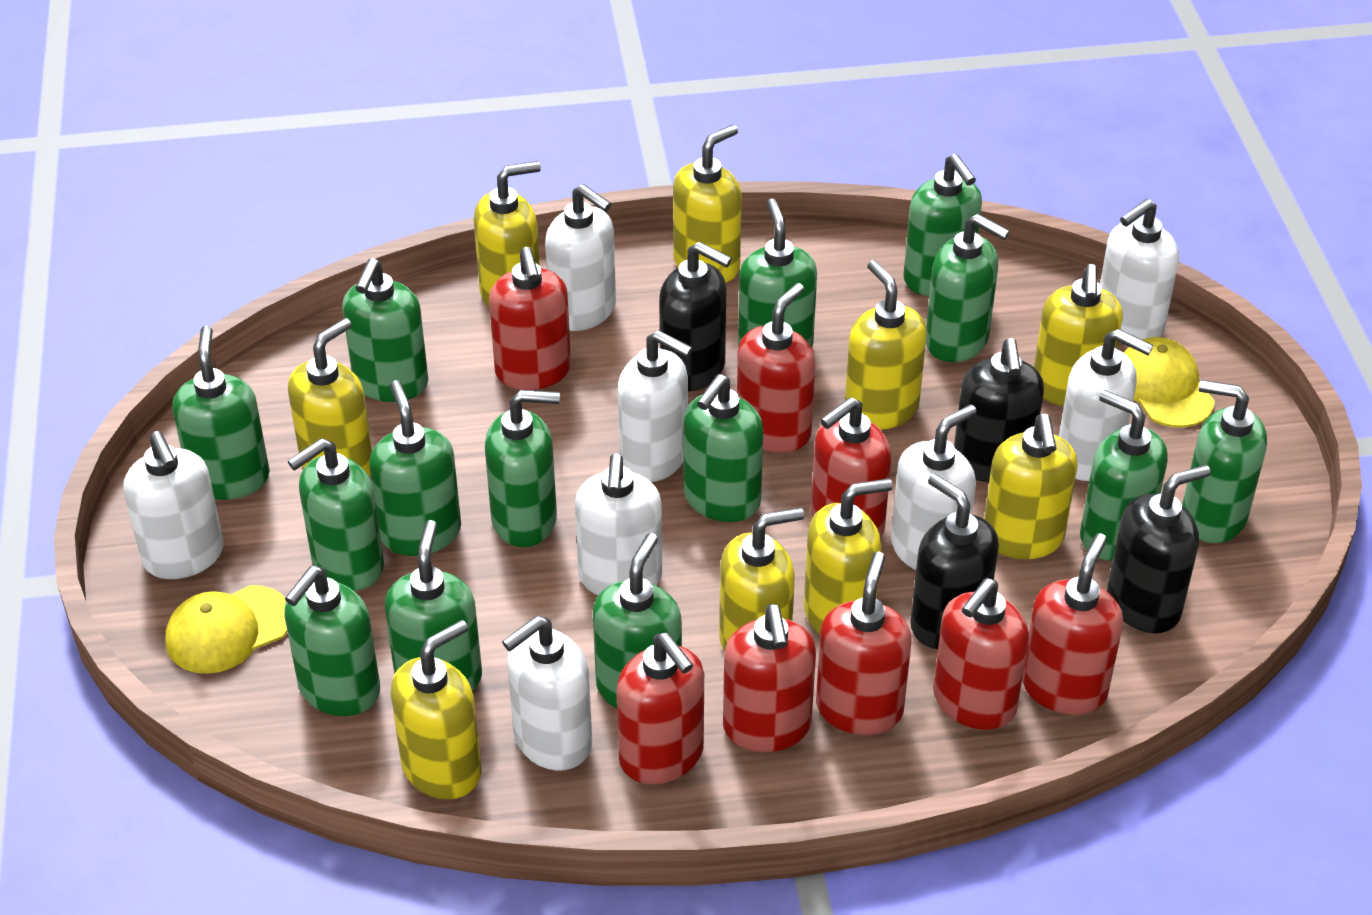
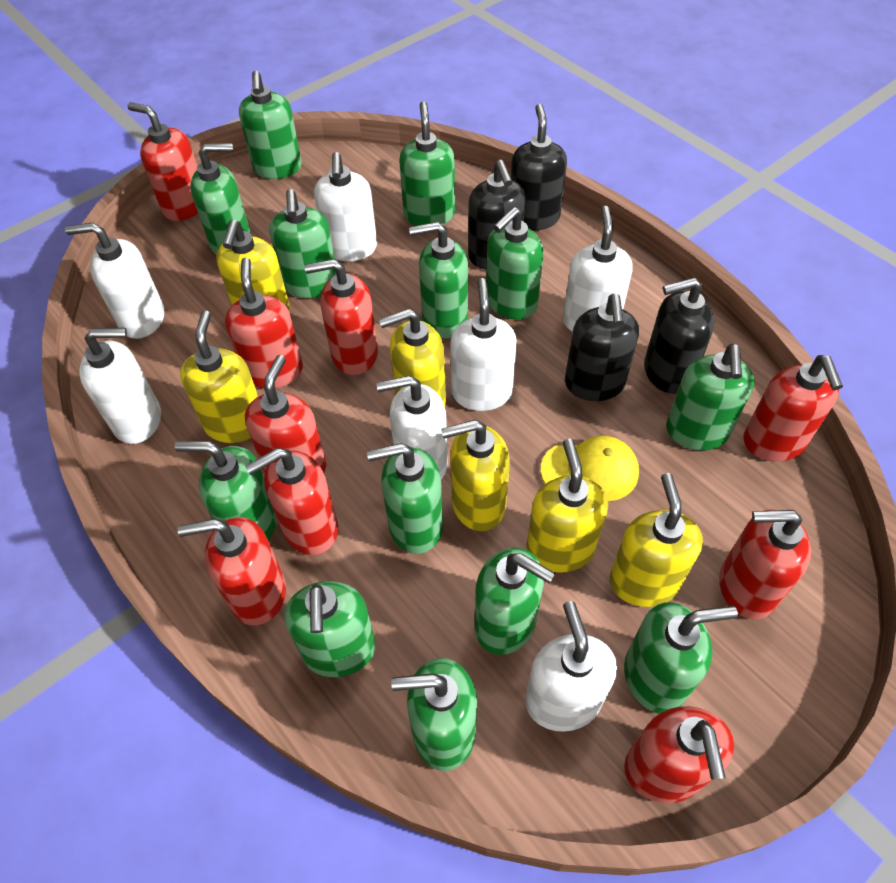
green soap dispenser: [172,326,270,500] [285,566,380,716] [288,438,384,591] [342,258,428,402] [369,380,461,556] [385,520,482,691] [485,390,560,547] [593,533,682,708] [683,374,764,522] [738,199,817,347] [903,154,982,296] [926,214,1010,362] [1080,390,1168,561] [1182,380,1267,543] = 14 -> [174,441,277,540] [190,143,251,254] [239,71,302,179] [269,189,336,298] [284,581,376,677] [367,443,443,554] [391,658,477,771] [399,101,455,226] [409,222,468,339] [474,548,555,655] [486,207,543,320] [624,602,738,714] [666,344,754,450] = 13
red soap dispenser: [489,247,571,390] [616,633,704,784] [723,604,816,752] [737,283,816,453] [811,397,892,538] [816,552,912,735] [933,578,1029,730] [1022,533,1123,715] = 8 -> [128,102,198,221] [177,517,286,625] [225,257,303,389] [245,355,326,473] [245,448,338,555] [304,259,378,375] [624,706,734,803] [719,509,811,619] [743,355,843,462] = 9
white soap dispenser: [123,431,224,579] [502,616,592,771] [545,184,616,331] [575,454,662,595] [618,330,692,482] [891,404,977,570] [1059,329,1154,481] [1100,199,1179,340] = 8 -> [65,222,164,339] [79,328,161,444] [314,152,377,261] [376,375,448,480] [450,278,517,411] [525,601,617,732] [563,206,633,332] = 7
yellow cap: [165,585,287,674] [1123,337,1215,428] = 2 -> [541,436,639,501] = 1
yellow soap dispenser: [288,318,372,477] [391,620,482,800] [474,161,541,308] [673,124,742,283] [719,507,804,652] [804,478,892,634] [845,260,927,430] [984,414,1078,559] [1034,264,1123,406] = 9 -> [180,310,258,443] [216,220,290,312] [379,308,446,407] [441,420,510,531] [527,438,608,573] [610,473,703,607] = 6

